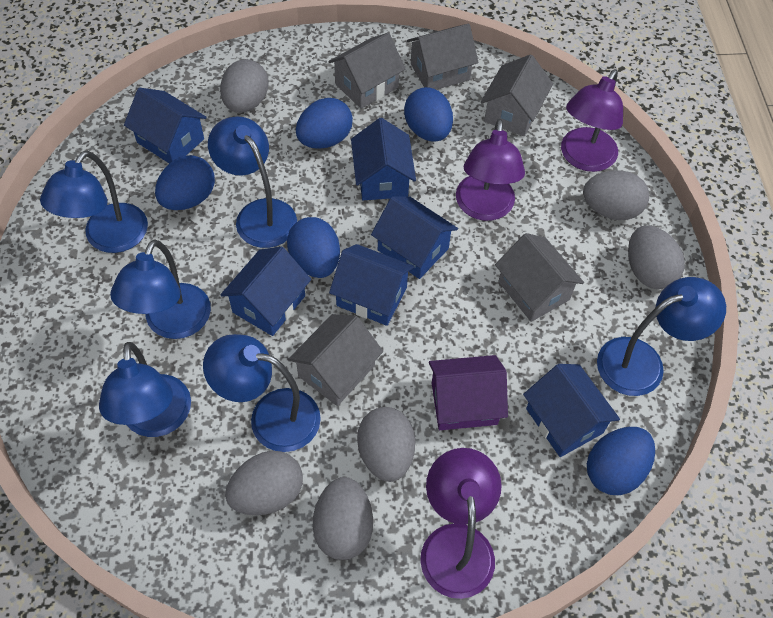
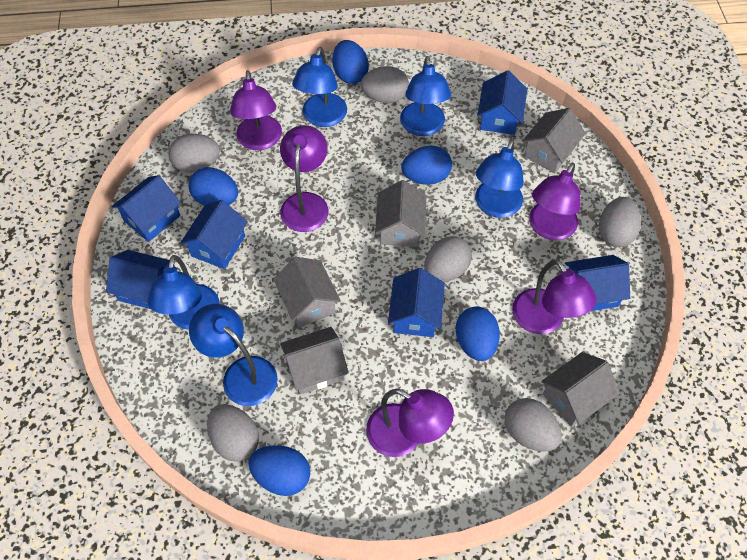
blue lamp: [40,151,148,253] [99,342,191,437] [110,240,211,339] [203,334,321,452] [208,117,297,248] [597,277,726,396] = 6 -> [147,255,220,330] [189,304,278,406] [292,47,347,127] [400,56,451,136] [475,139,524,218] = 5
purple house: [429,355,508,430] = 1 -> none = 0
purple lamp: [420,448,502,599] [456,119,525,221] [561,69,623,172] = 3 -> [230,70,282,150] [280,125,328,232] [366,389,454,457] [512,260,597,334] [529,163,581,241] = 5

